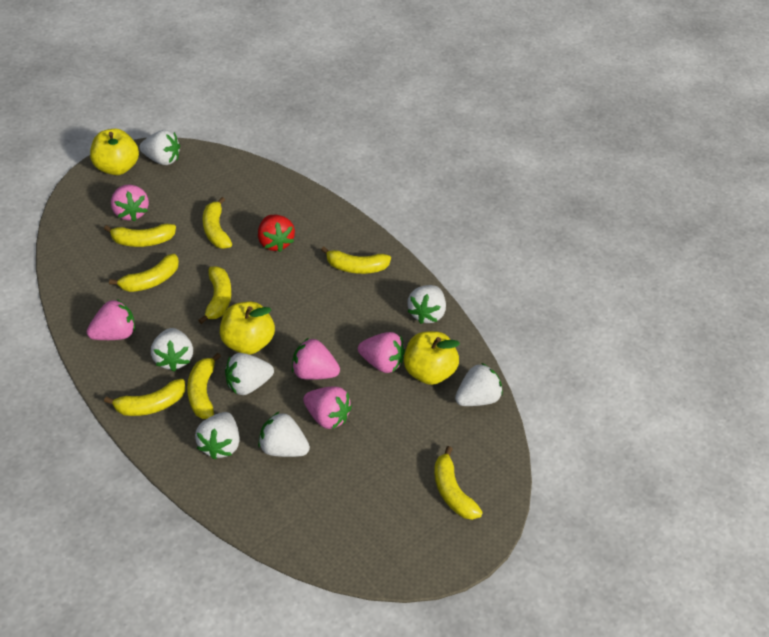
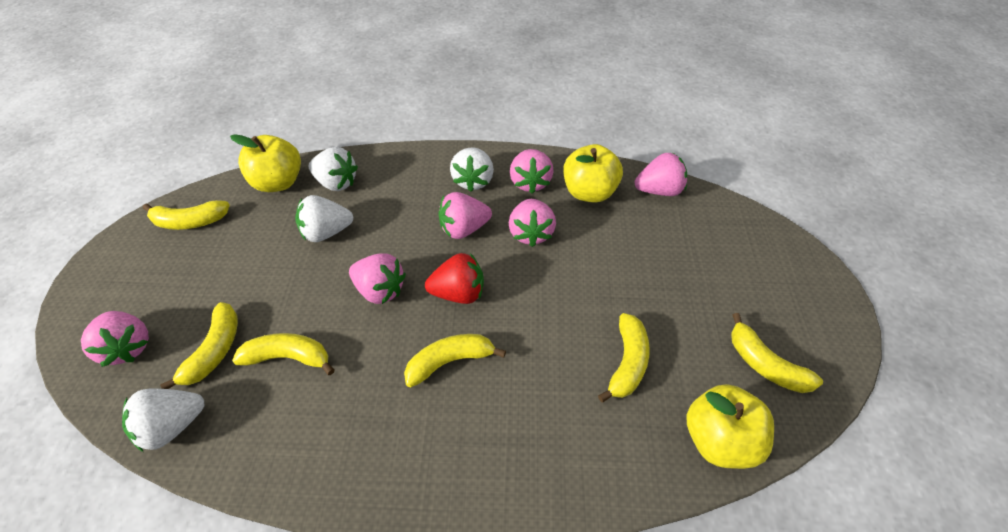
pink strawberry: [87,299,135,340] [111,184,149,221] [292,338,340,380] [303,387,352,429] [358,332,405,373] = 5 -> [81,311,149,367] [349,253,406,304] [438,192,492,239] [509,199,556,247] [510,149,554,194] [635,152,687,196] = 6
white strawberry: [139,130,180,165] [151,328,193,371] [195,412,240,459] [225,353,274,395] [258,412,310,457] [407,285,446,324] [455,363,503,406] = 7 -> [122,389,205,452] [295,195,353,242] [309,147,358,191] [450,147,494,192] = 4
yellow banana: [104,224,176,247] [104,379,186,416] [109,254,179,292] [187,353,221,419] [198,266,231,324] [203,197,232,249] [321,247,391,274] [434,446,483,520] = 8 -> [143,200,230,230] [160,302,238,389] [232,333,335,375] [404,334,506,388] [598,313,650,402] [731,313,823,393] = 6

